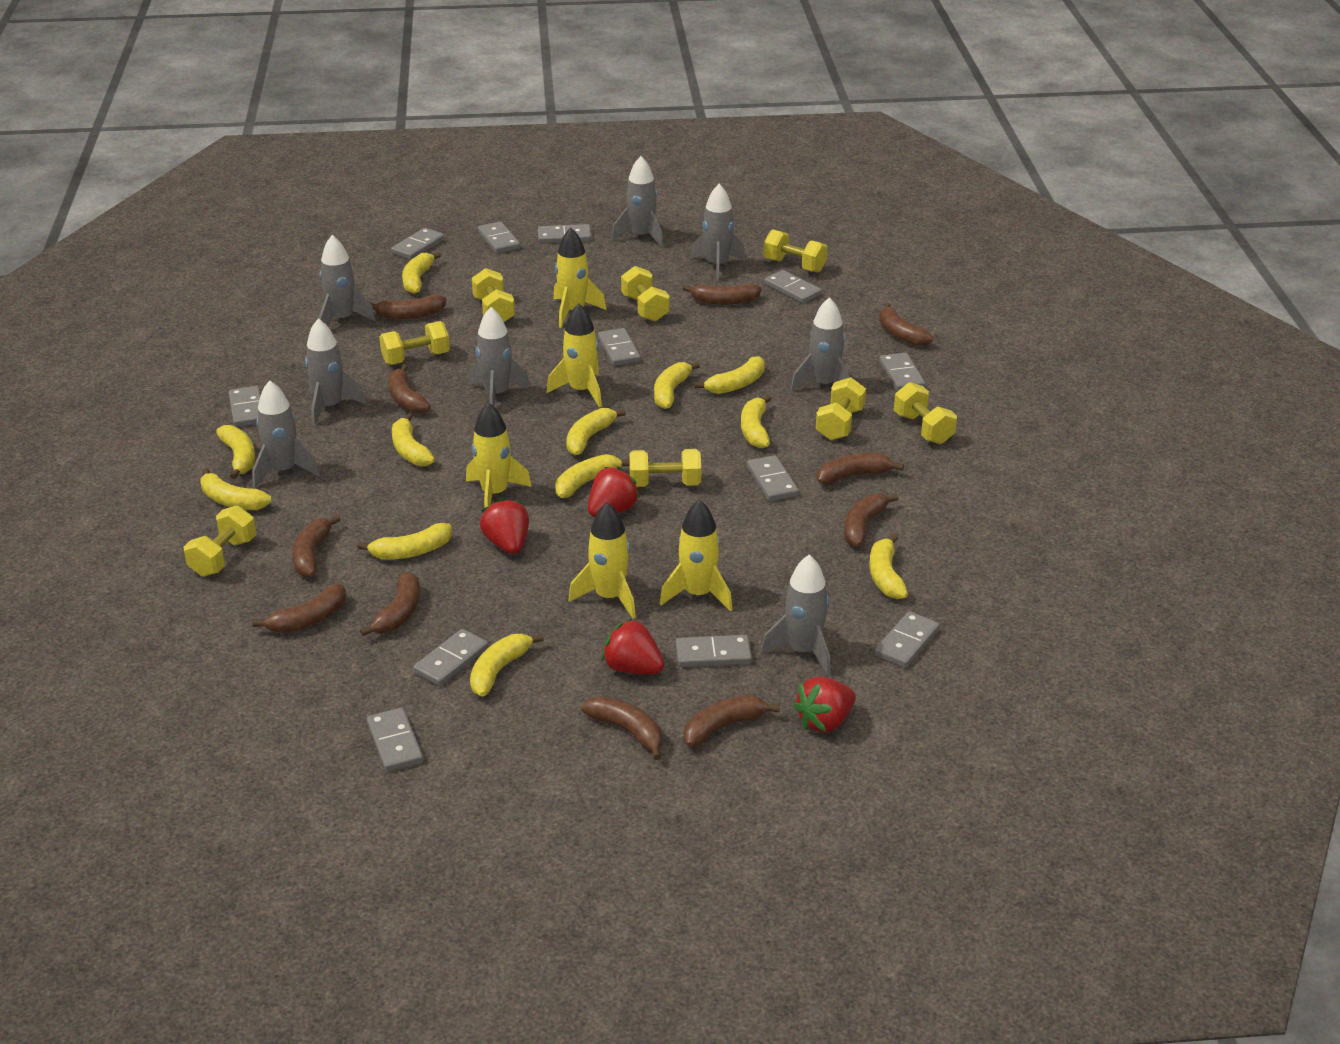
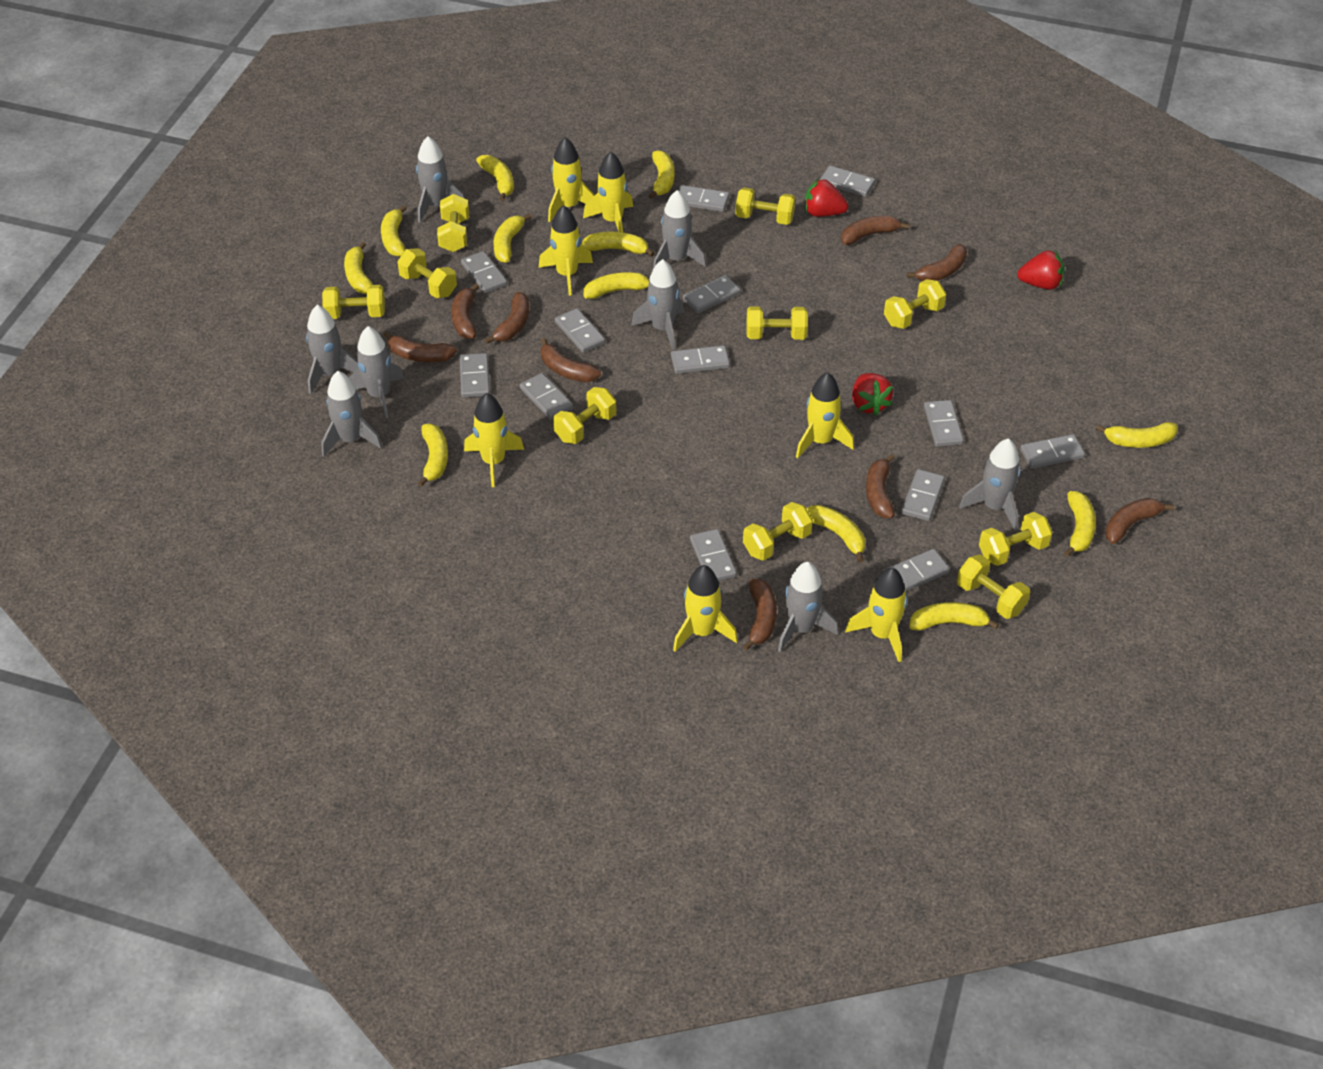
brown banana: [252,584,346,633] [292,515,341,577] [360,572,420,636] [369,295,446,319] [388,364,430,414] [581,696,662,760] [683,283,762,305] [684,695,780,747] [817,453,904,485] [844,493,899,547] [879,303,933,346] = 11 -> [384,331,457,362] [451,284,479,339] [485,292,529,344] [540,338,601,382] [743,579,777,651] [841,216,910,245] [866,454,895,518] [907,244,967,281] [1105,498,1174,544] = 9
grey domino: [229,386,261,427] [367,708,423,772] [391,228,444,260] [413,629,489,686] [478,221,520,253] [538,224,591,243] [598,328,641,366] [676,635,752,667] [747,455,799,501] [764,270,822,303] [874,611,939,668] [879,353,925,391] = 12 -> [460,353,490,398] [461,251,507,293] [520,373,573,420] [555,308,605,353] [671,345,730,374] [678,185,729,212] [683,275,741,313] [690,529,737,581] [820,166,875,197] [883,549,950,592] [901,469,945,521] [924,400,964,447] [1020,434,1085,469] = 13
red strawberry: [480,498,529,554] [588,466,640,518] [602,618,664,674] [793,677,856,733] = 4 -> [805,179,848,217] [852,373,893,416] [1017,250,1065,290] = 3
yellow dumbbell: [184,505,256,577] [379,321,450,365] [472,268,515,322] [621,266,670,322] [629,449,701,487] [764,229,827,272] [816,377,866,440] [894,382,957,444] = 8 -> [322,285,385,319] [397,248,457,298] [437,194,469,252] [553,387,616,444] [735,187,796,225] [743,502,813,561] [747,306,808,340] [884,279,946,329] [957,554,1030,619] [979,512,1053,566] = 10
yellow rocket: [466,402,532,508] [546,303,602,407] [554,227,606,328] [568,502,636,619] [660,500,732,612] = 5 -> [464,393,524,487] [539,205,593,296] [548,137,595,222] [583,152,633,232] [673,565,738,652] [796,372,854,458] [845,567,907,662] = 7

